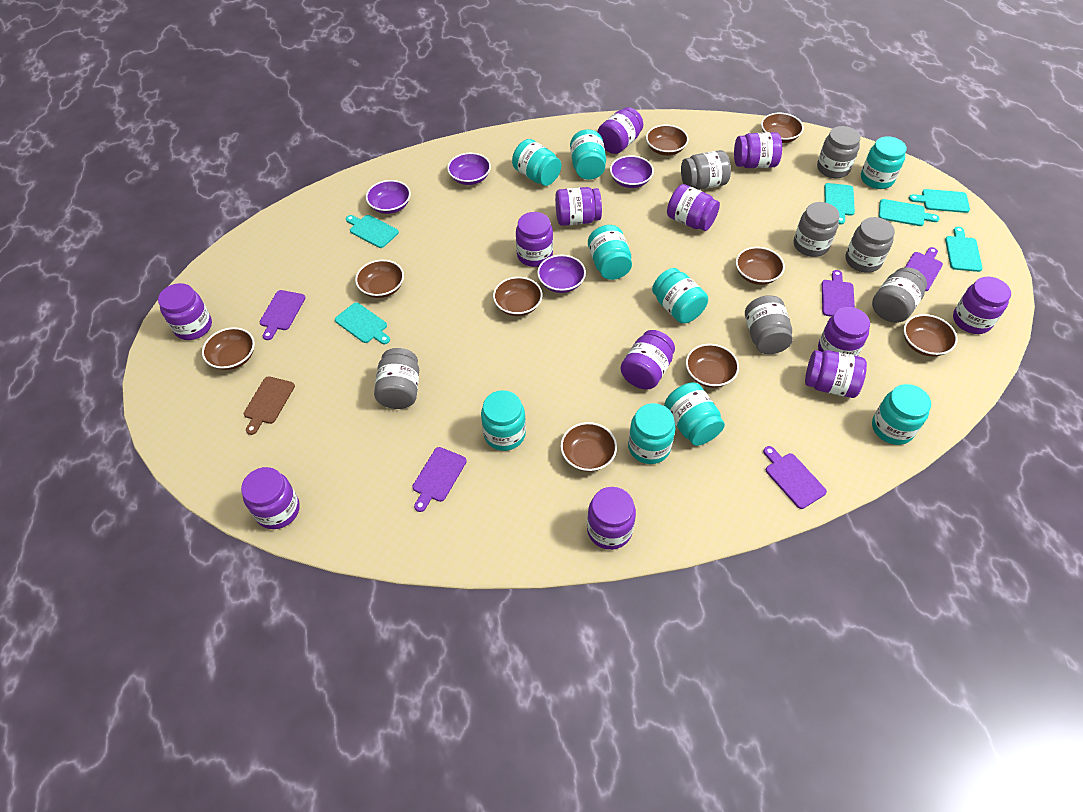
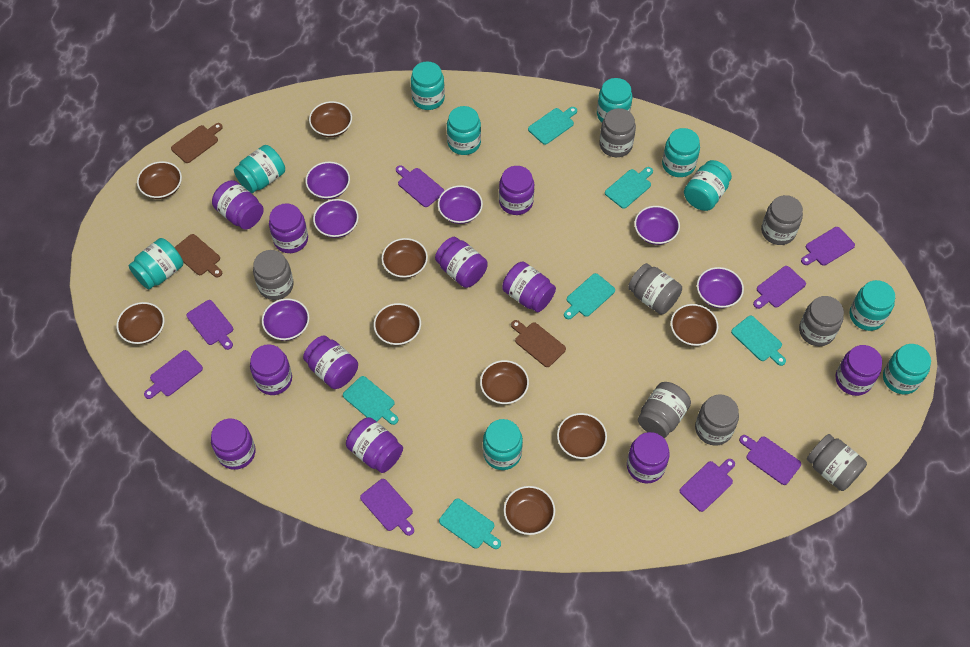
brown cutting board: [244,376,295,435] = 1 -> [171,123,223,163] [174,234,222,278] [511,320,566,367] = 3
grey jar: [374,348,419,409] [681,150,731,190] [745,295,793,354] [794,202,839,257] [817,126,861,178] [845,217,895,273] [872,267,927,323] = 7 -> [253,250,294,300] [599,108,636,157] [628,263,682,314] [638,382,691,438] [695,395,739,446] [761,195,803,245] [799,296,844,346] [807,434,867,491] = 8
purple bowl: [366,180,411,214] [447,153,491,185] [537,255,586,293] [610,155,654,188] = 4 -> [262,298,309,341] [305,161,350,199] [313,199,359,238] [438,185,483,224] [634,206,680,245] [697,267,744,308] = 6
purple cutting board: [260,290,305,340] [412,447,467,512] [763,446,827,509] [822,270,855,317] [905,247,943,291] = 5 -> [144,350,203,399] [186,300,233,350] [360,479,414,536] [396,165,444,207] [680,459,735,512] [739,435,801,485] [753,266,806,309] [801,227,855,266] = 8
purple jar: [158,283,212,340] [241,467,300,529] [516,212,553,267] [555,187,602,226] [587,487,636,550] [597,107,643,154] [620,330,675,389] [667,184,720,231] [734,132,782,168] [805,350,867,398] [818,307,870,356] [953,277,1011,334] = 12 -> [211,419,256,470] [212,180,264,229] [250,344,292,395] [269,203,308,253] [303,335,358,389] [346,417,403,473] [435,237,487,288] [499,166,534,215] [502,262,556,312] [627,432,670,483] [836,345,882,396] = 11
turquoise jar: [481,390,526,451] [512,139,561,186] [570,129,606,180] [588,225,632,280] [628,403,676,464] [652,268,708,324] [664,383,725,446] [861,136,907,189] [872,384,931,445] = 9 -> [129,238,183,289] [234,145,285,193] [411,61,445,110] [447,106,481,155] [483,419,523,470] [597,78,633,122] [662,128,700,177] [684,160,732,211] [850,280,895,331] [883,344,931,395] = 10

